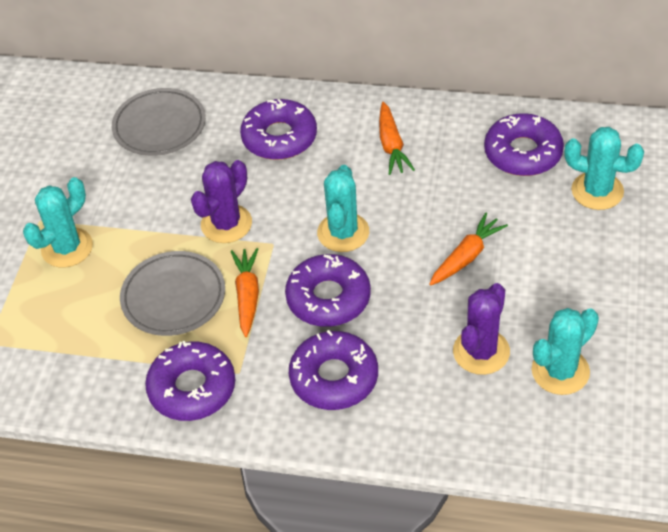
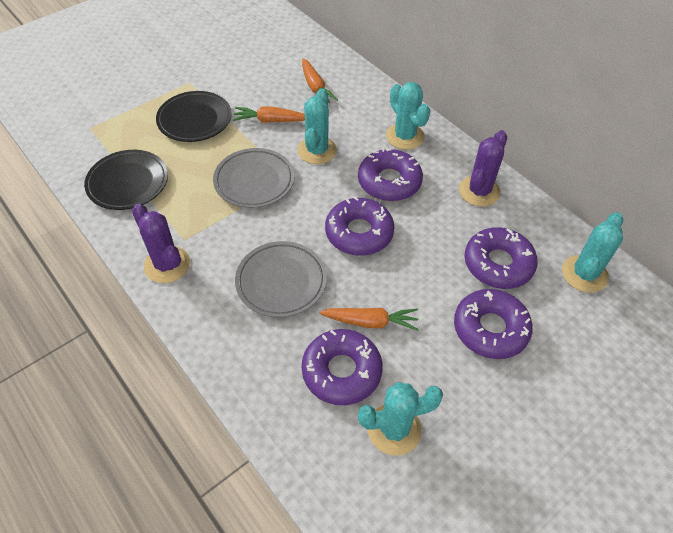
black plate: none = 0 -> [84,150,168,210] [156,91,232,142] = 2

